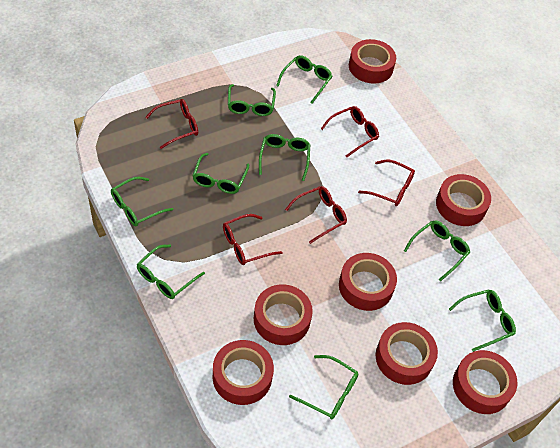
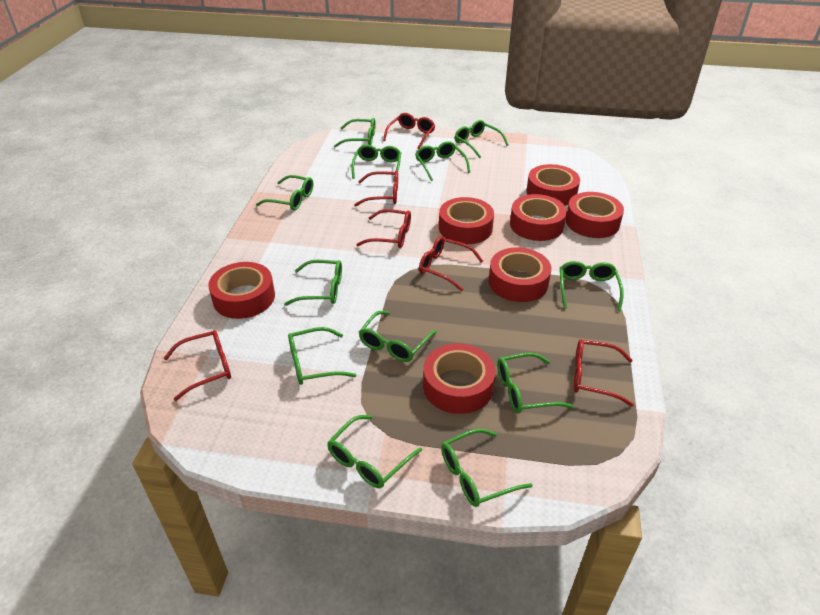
green glasses: [111,177,173,226] [137,245,205,299] [192,153,249,194] [228,84,276,116] [259,134,310,181] [276,55,332,104] [289,355,358,419] [404,221,470,282] [449,289,516,352] = 9 -> [256,175,313,210] [284,260,342,306] [288,327,356,385] [327,415,422,488] [334,118,376,147] [351,144,401,181] [359,311,437,362] [415,141,470,181] [441,429,533,507] [455,120,509,158] [497,353,573,414] [560,261,624,311] = 12
red glasses: [145,99,198,149] [223,214,283,265] [285,186,347,244] [321,106,379,157] [358,159,415,206] = 5 -> [164,330,231,401] [354,170,398,207] [356,209,411,248] [383,113,435,149] [419,236,483,291] [574,339,634,407] = 6

